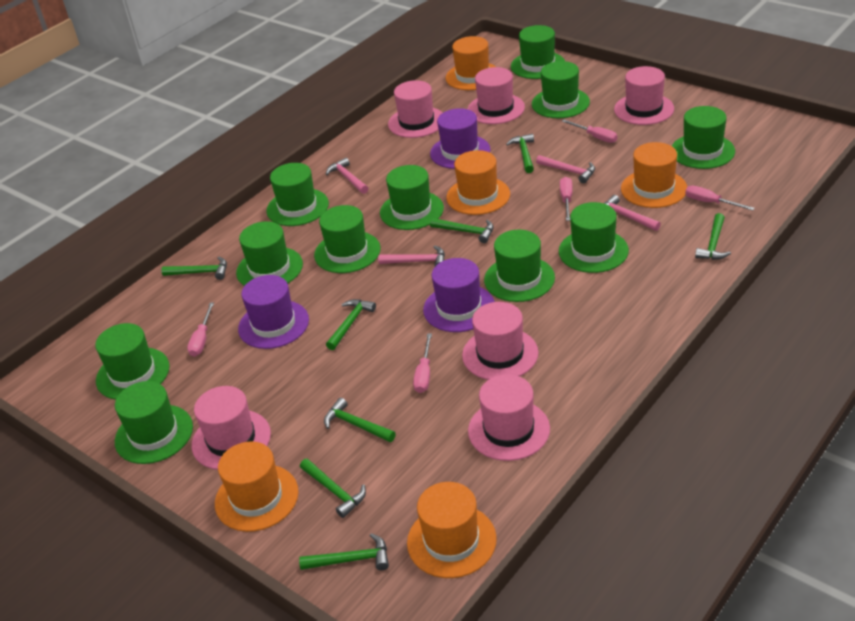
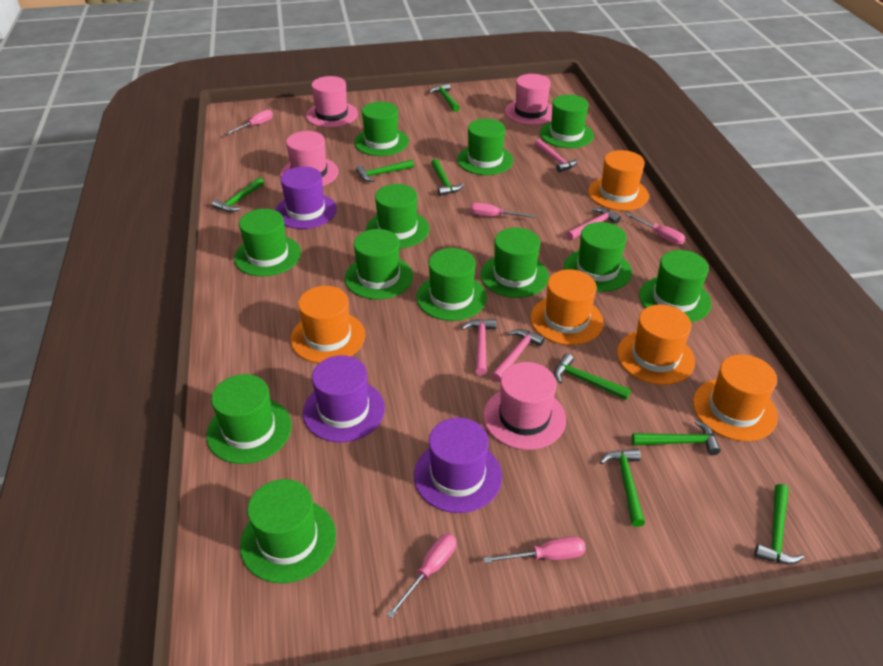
green hat: [95,323,170,400] [115,381,193,464] [236,221,303,286] [266,163,329,226] [314,205,381,273] [380,165,444,230] [484,229,555,302] [511,25,565,79] [532,61,590,118] [559,202,629,273] [672,106,735,169] = 11 -> [206,374,292,464] [234,209,301,277] [240,479,336,583] [345,229,413,299] [354,102,409,156] [366,184,429,248] [417,248,487,321] [457,119,514,175] [481,228,549,298] [540,95,594,148] [564,222,632,292] [639,250,712,322] = 12
pink hat: [192,386,271,470] [388,80,442,138] [462,302,538,380] [468,67,525,124] [468,374,550,461] [614,66,674,125] = 6 -> [280,131,339,186] [306,76,358,128] [483,362,566,450] [505,74,552,125] = 4

